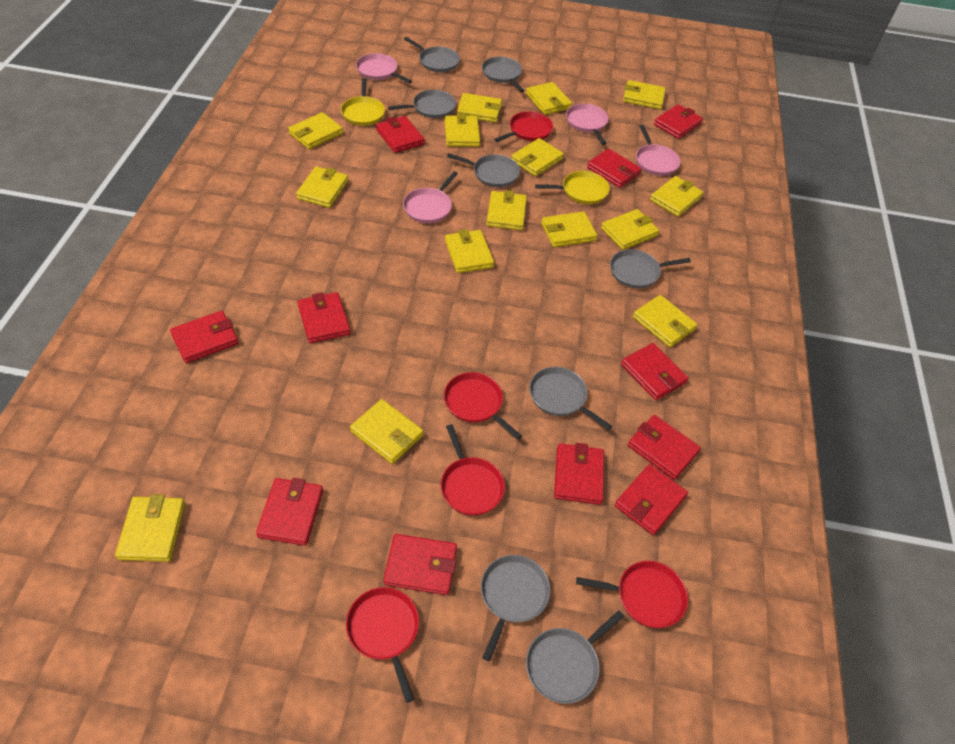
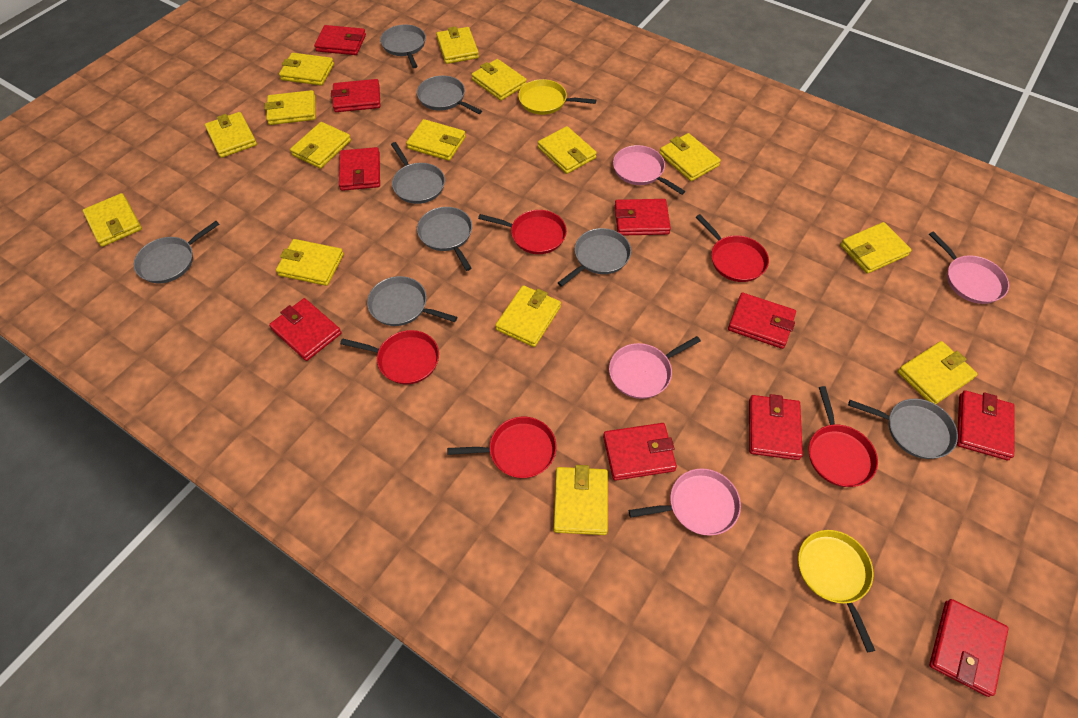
red wallet: [170,311,239,363] [256,478,323,546] [298,292,351,343] [376,116,425,153] [384,534,457,595] [554,443,604,505] [587,149,641,188] [615,464,688,535] [621,343,688,400] [628,415,701,480] [654,104,703,139] = 11 -> [269,298,341,361] [314,25,366,55] [331,79,380,112] [339,147,380,191] [603,423,677,481] [615,199,671,236] [728,292,796,349] [749,394,803,460] [929,599,1009,697] [957,390,1015,461] = 10

